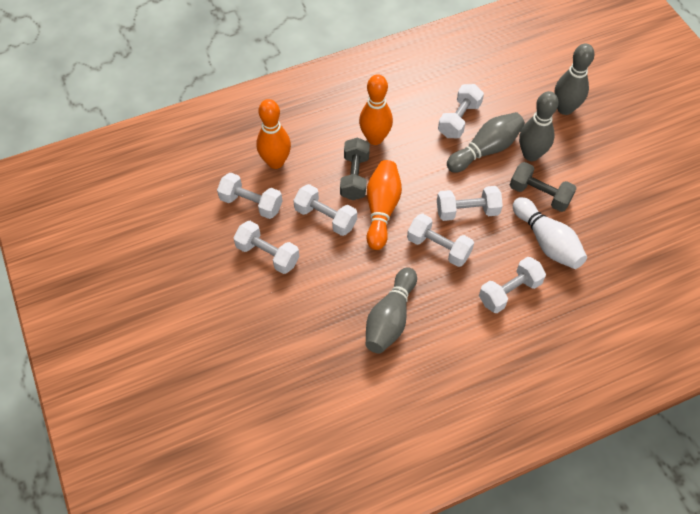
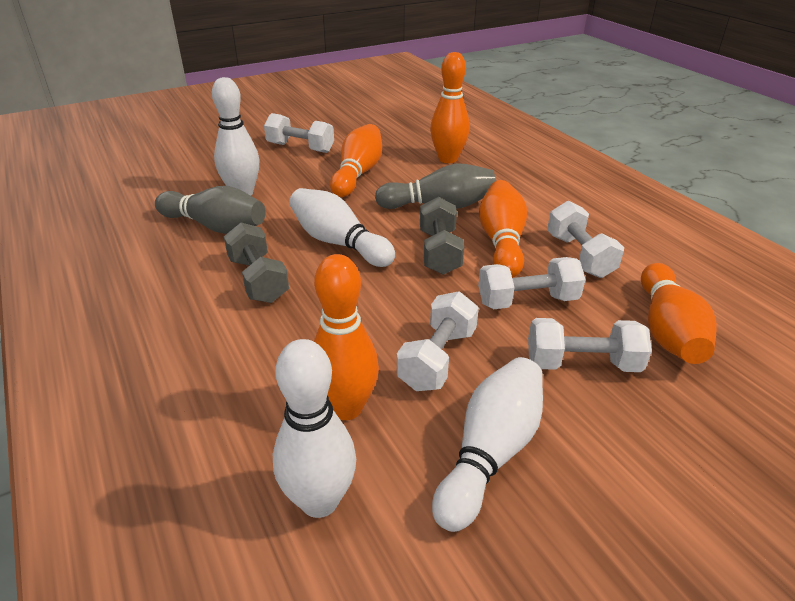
grey bowling pin: [366,267,417,353] [447,112,525,173] [519,91,559,161] [554,43,595,115] = 4 -> [155,186,266,234] [375,164,496,209] = 2
orange bowling pin: [257,99,291,169] [359,74,393,145] [367,160,402,250] = 3 -> [314,254,379,420] [330,124,382,197] [430,52,470,163] [479,180,527,278] [641,263,717,364] = 5
white bowling pin: [513,197,587,269] = 1 -> [212,77,260,196] [273,339,356,518] [289,188,395,267] [432,357,543,532] = 4
white dumbbell: [217,173,282,219] [233,221,299,274] [293,184,357,236] [407,213,474,267] [437,186,503,221] [438,84,484,138] [479,257,546,313] = 7 -> [264,113,334,153] [397,291,479,391] [478,257,586,309] [528,318,652,372] [547,201,624,278] = 5

